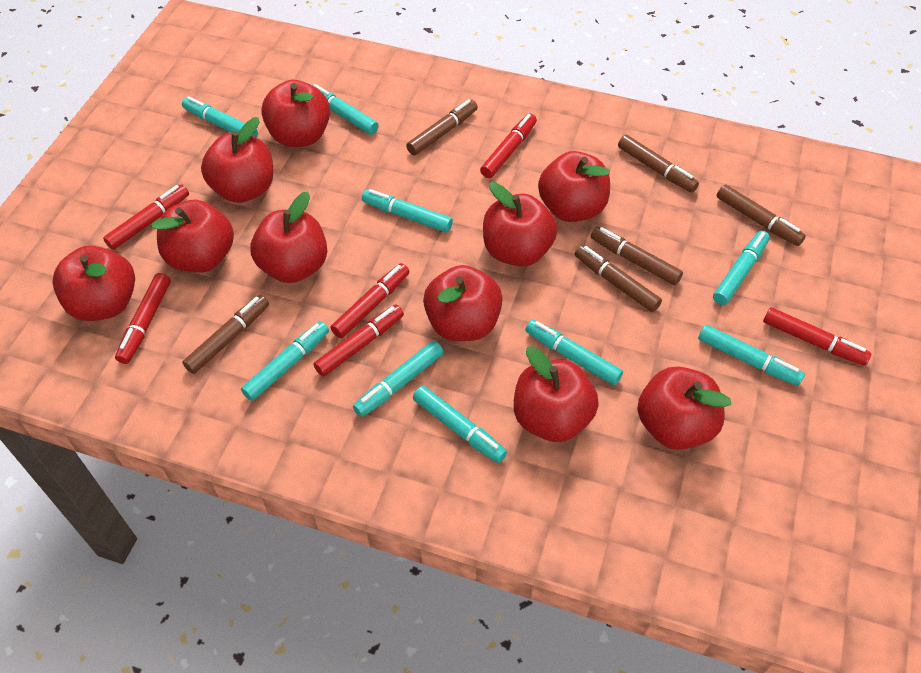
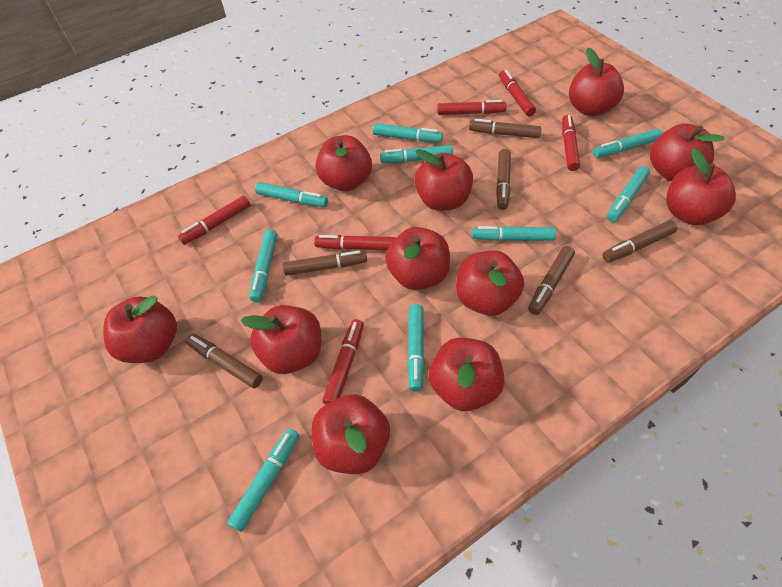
red apple: [53,246,135,321] [152,200,234,272] [201,117,274,203] [250,192,327,283] [261,80,330,147] [423,265,503,341] [483,182,557,267] [514,346,599,442] [538,151,610,222] [637,366,731,450] = 10 -> [103,295,177,363] [241,305,321,374] [312,394,390,474] [315,135,372,191] [385,227,450,290] [414,149,473,211] [429,338,504,411] [456,250,524,316] [569,48,624,116] [650,124,725,181] [666,148,736,225] = 11

